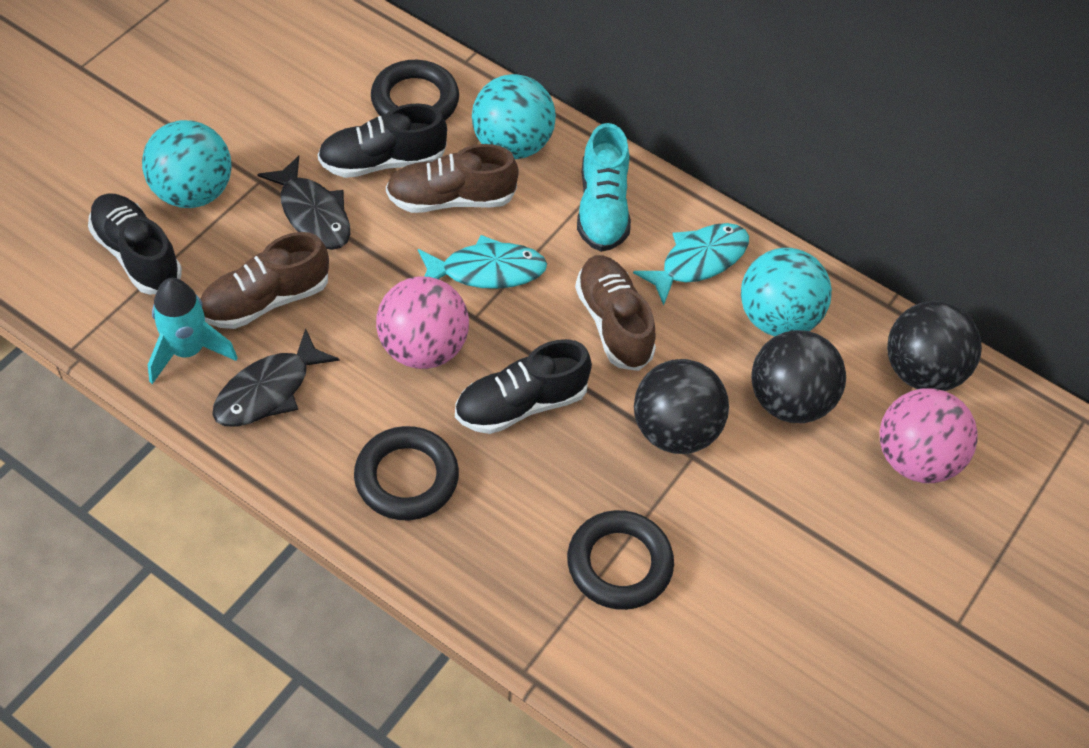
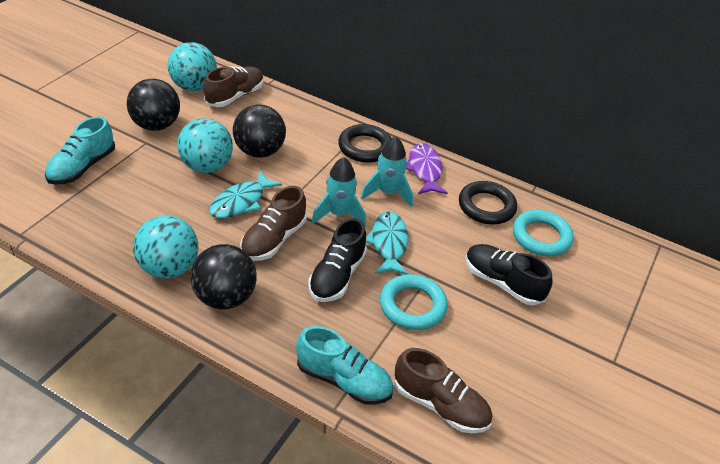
black fish: [212,328,340,427] [257,155,350,250] = 2 -> none = 0
black ring: [354,426,459,520] [371,60,459,120] [567,510,674,610] = 3 -> [338,124,391,163] [459,181,517,225] = 2
black shoe: [88,193,182,295] [318,103,447,178] [455,339,592,434] = 3 -> [308,218,367,302] [466,244,553,306] = 2
pink ball: [376,276,469,369] [880,388,977,483] = 2 -> none = 0
purple fish: none = 0 -> [406,143,448,194] = 1
turquoise ring: none = 0 -> [380,274,448,330] [513,210,574,256] = 2
turquoise rocket: [148,278,238,384] = 1 -> [311,157,366,227] [361,137,413,207] = 2
turquoise shoe: [577,123,631,252] = 1 -> [45,116,115,185] [296,326,393,405] = 2

